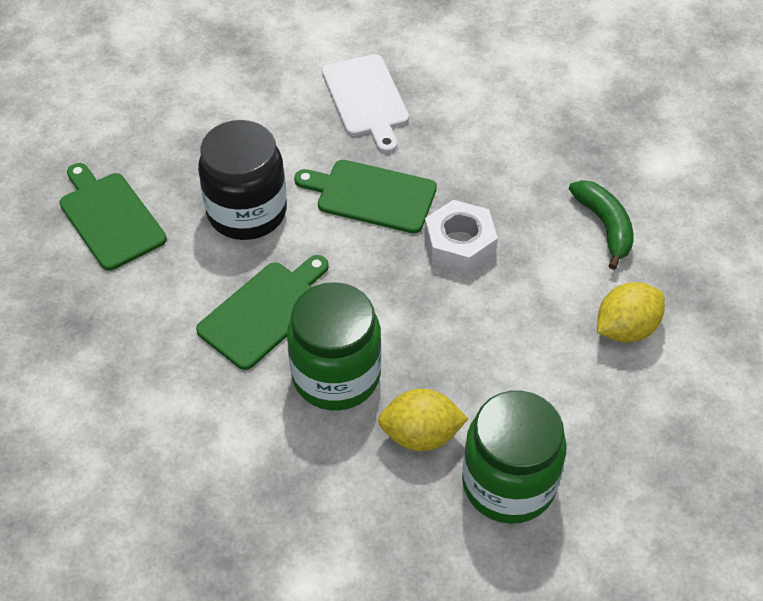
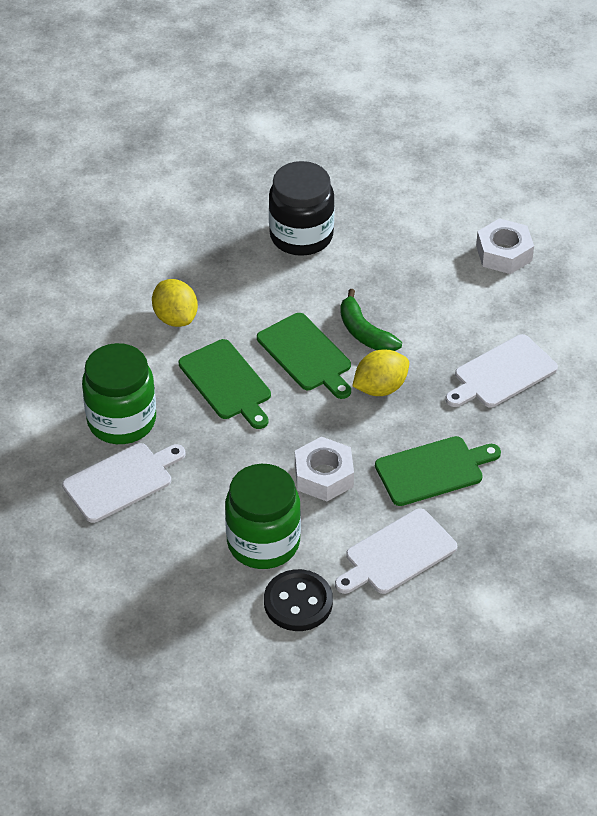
black button: none = 0 -> [264,569,333,631] = 1
white cutting board: [322,54,409,153] = 1 -> [62,443,185,523] [335,508,457,594] [445,334,558,408] = 3
white nut: [424,200,498,274] = 1 -> [295,436,354,501] [476,218,534,274] = 2

